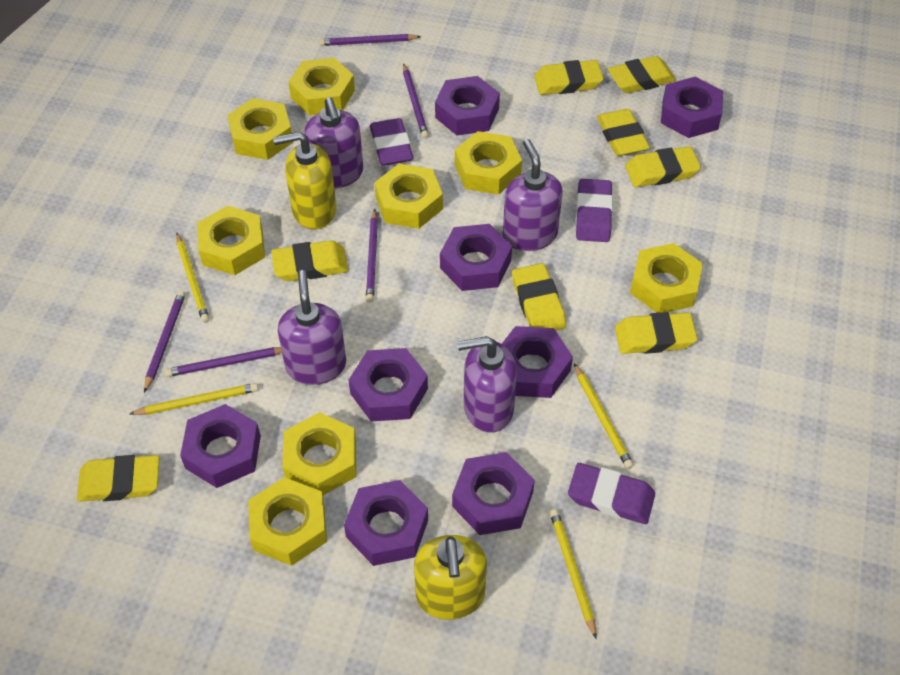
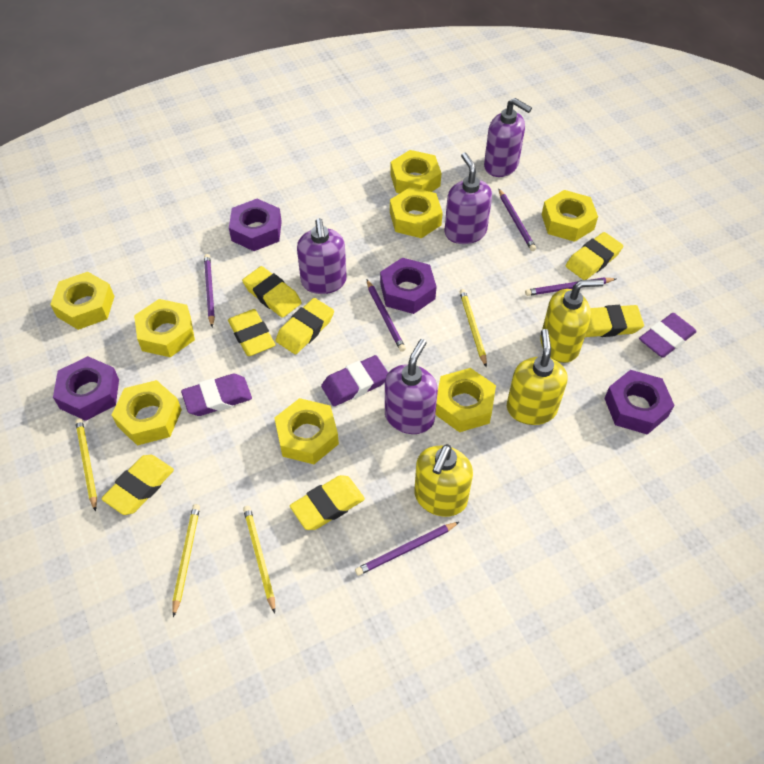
purple nut: [180,404,261,488] [344,480,428,566] [349,348,428,421] [435,76,500,135] [440,224,512,291] [452,452,535,535] [502,326,573,398] [661,77,723,138] = 8 -> [53,356,119,421] [229,199,282,251] [380,258,437,314] [604,370,674,435] = 4
yellow eraser: [77,455,160,502] [271,240,348,281] [512,263,566,331] [534,60,604,95] [597,109,650,156] [608,56,676,93] [615,312,698,354] [625,146,701,187] = 8 -> [101,455,174,515] [228,309,275,356] [242,266,302,318] [276,298,334,354] [290,475,365,530] [566,232,623,280] [585,305,644,337] = 7
yellow soap dispenser: [273,132,336,229] [414,535,487,620] = 2 -> [414,444,473,517] [507,329,568,425] [540,279,604,363] = 3

